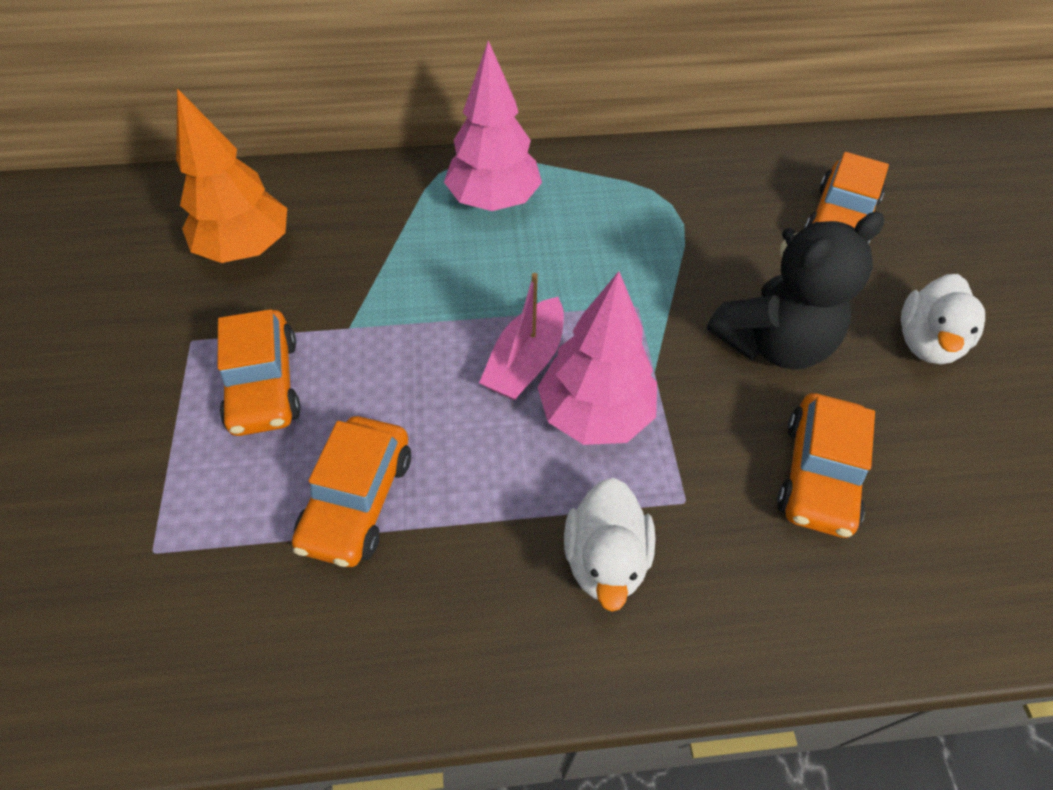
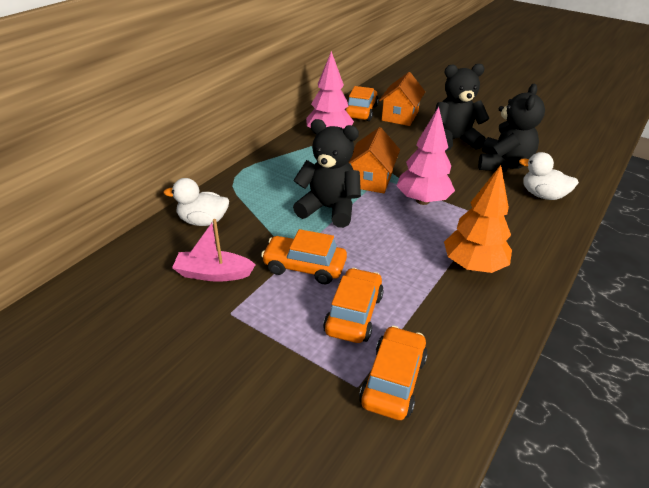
black teddy bear: [707,212,884,370] = 1 -> [293,119,361,228] [435,63,490,151] [478,84,545,172] = 3
orange house: none = 0 -> [349,127,400,193] [379,72,425,126] = 2

